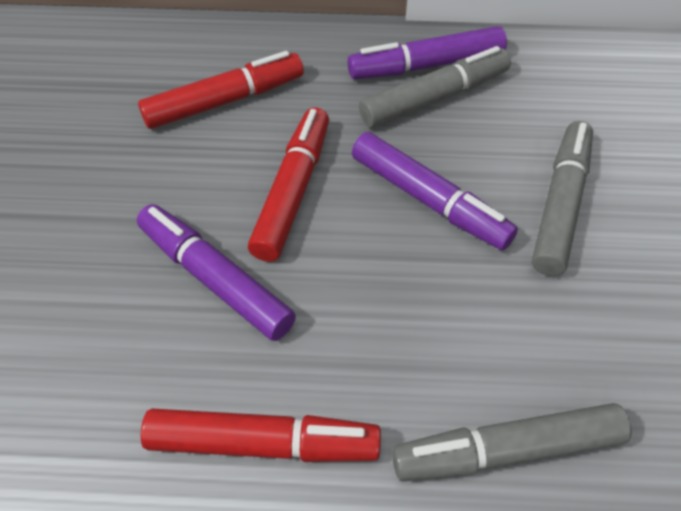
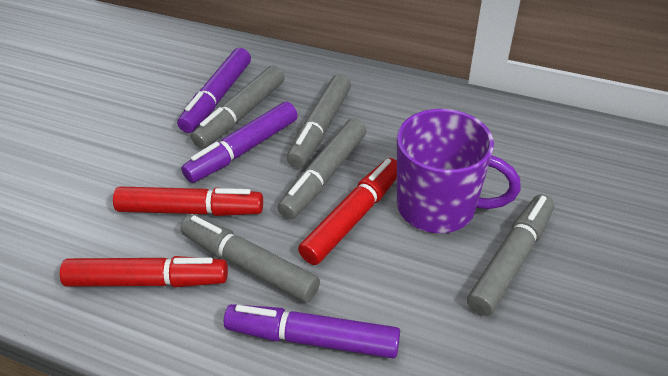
grey marker: [359,46,511,128] [392,403,632,481] [532,121,593,276] = 3 -> [181,215,320,303] [191,65,285,149] [278,118,367,219] [287,74,351,168] [467,194,554,316] = 5
purple mug: none = 0 -> [397,109,521,233] = 1

